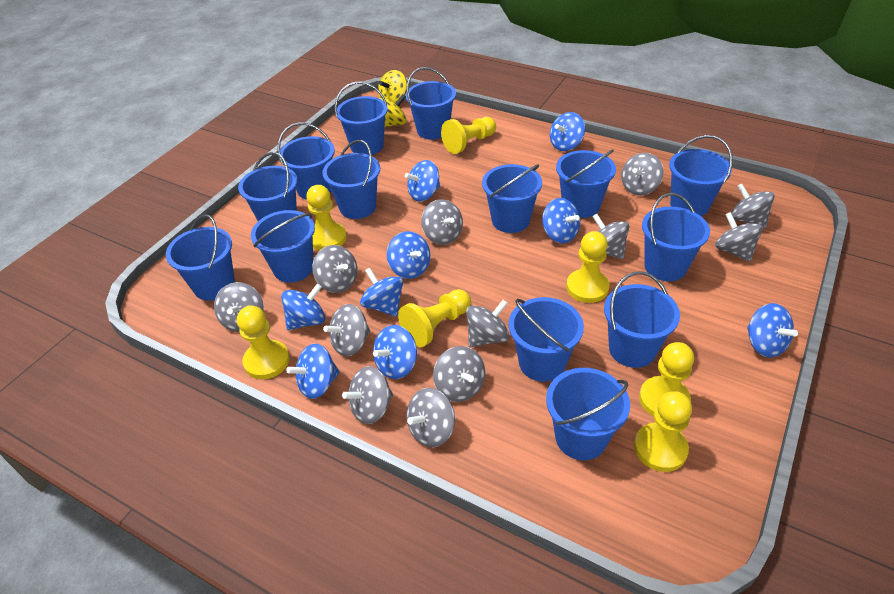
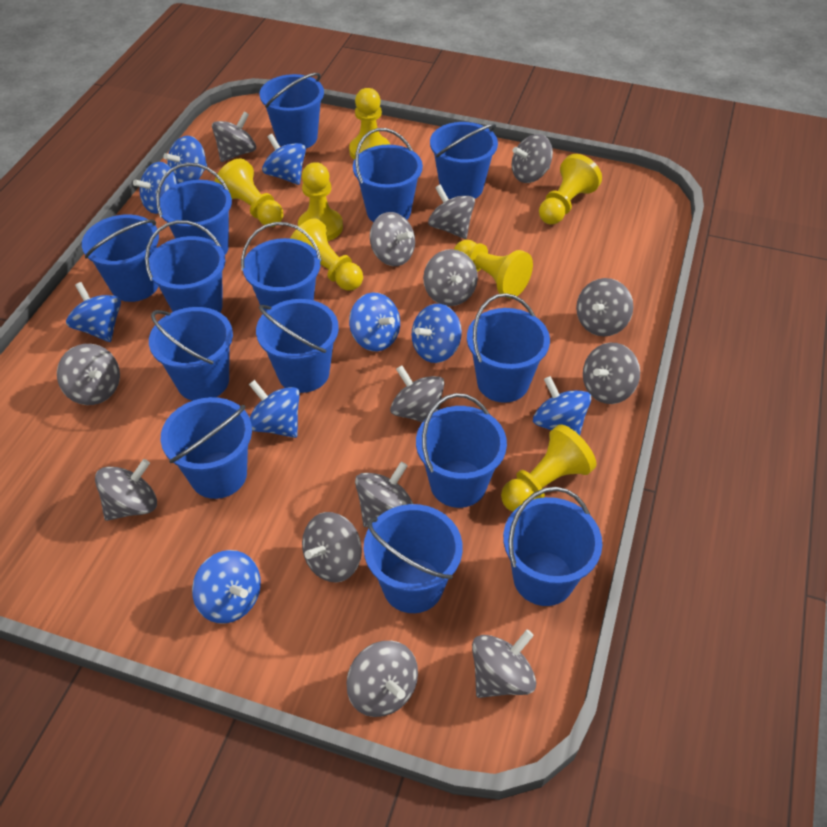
grey spinning top: [214,282,264,332] [312,245,357,293] [323,304,370,356] [342,366,393,424] [407,388,455,447] [421,199,463,245] [433,346,485,402] [466,300,509,347] [592,214,630,259] [621,153,664,195] [715,212,763,262] [731,183,775,228] = 12 -> [57,344,120,405] [95,459,157,521] [212,112,256,162] [302,512,362,583] [346,641,418,717] [355,462,413,527] [370,212,415,266] [390,365,444,422] [423,249,478,306] [428,184,475,239] [472,630,536,698] [511,134,553,183] [576,278,633,336] [583,343,640,404] = 14
yellow spinning top: [378,70,407,103] [379,94,407,127] = 2 -> none = 0

